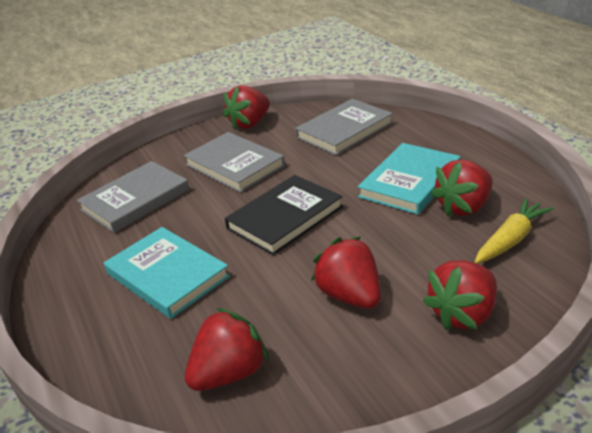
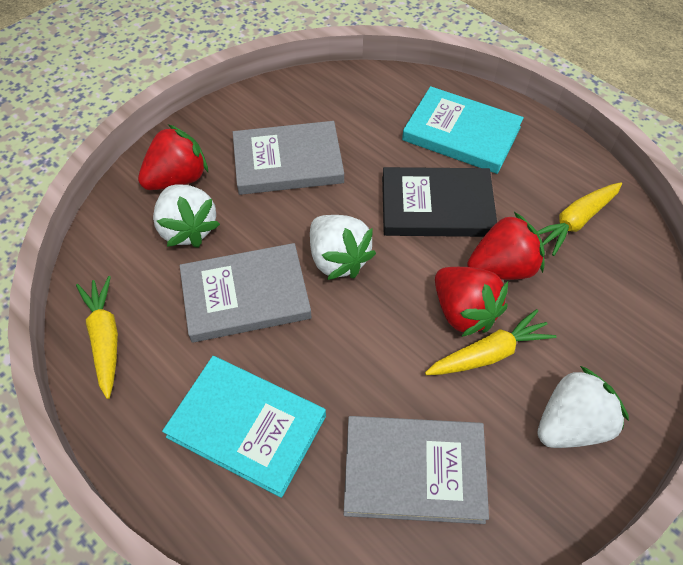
red strawberry: [185,308,269,391] [223,85,270,130] [311,237,381,309] [423,260,497,330] [431,159,493,216] = 5 -> [138,124,208,190] [435,267,508,337] [467,212,545,280] = 3
white strawberry: none = 0 -> [153,184,220,248] [310,215,376,280] [537,366,629,448] = 3
yellow carrot: [475,198,554,264] = 1 -> [76,276,118,399] [425,309,557,375] [537,182,622,256] = 3

